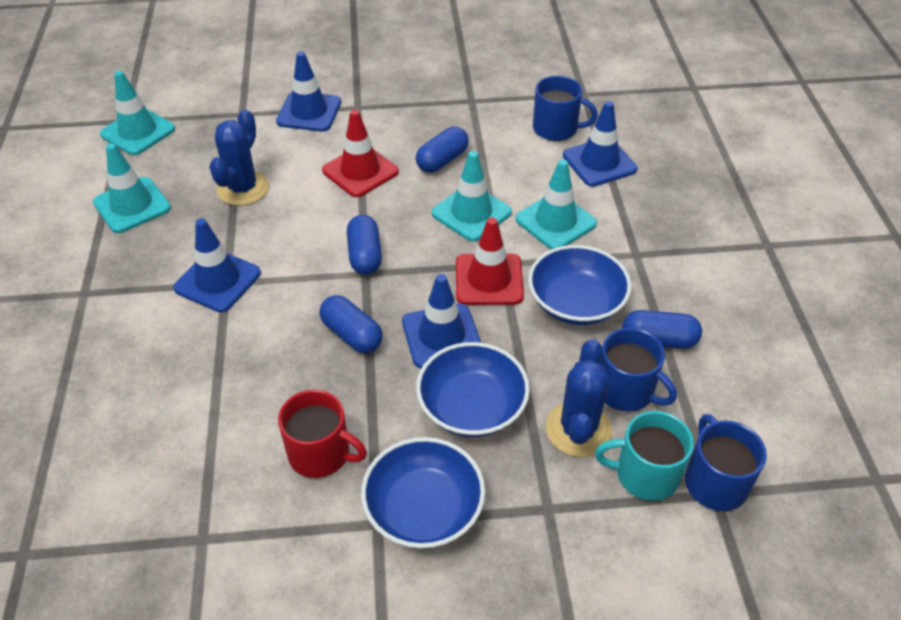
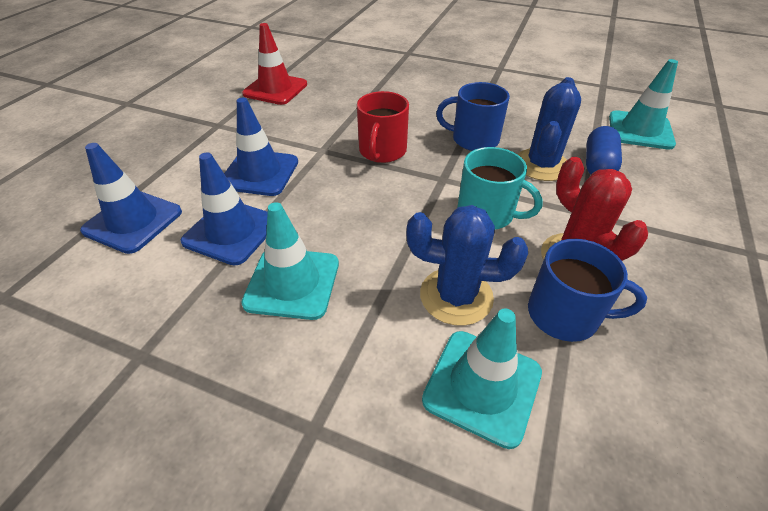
blue bowl: [361,437,485,548] [416,342,530,437] [528,245,631,325] = 3 -> none = 0
blue capsule: [319,295,383,353] [347,215,382,275] [416,127,469,173] [622,310,702,349] = 4 -> [586,126,622,175] = 1
blue mug: [533,76,598,141] [600,328,677,412] [685,414,767,511] = 3 -> [436,82,510,151] [528,239,647,342] = 2
blue traffic cone: [173,218,261,312] [276,51,341,132] [402,274,481,369] [563,101,637,187] = 4 -> [80,143,182,254] [180,152,268,266] [224,97,298,196] = 3
red cactus: none = 0 -> [541,157,648,261] = 1
red traffic cone: [322,110,399,197] [456,217,524,305] = 2 -> [242,23,307,105] = 1
turquoise traffic cone: [93,143,171,233] [100,71,175,155] [432,151,512,241] [516,159,597,249] = 4 -> [241,202,339,320] [422,309,542,449] [609,59,678,150] = 3

